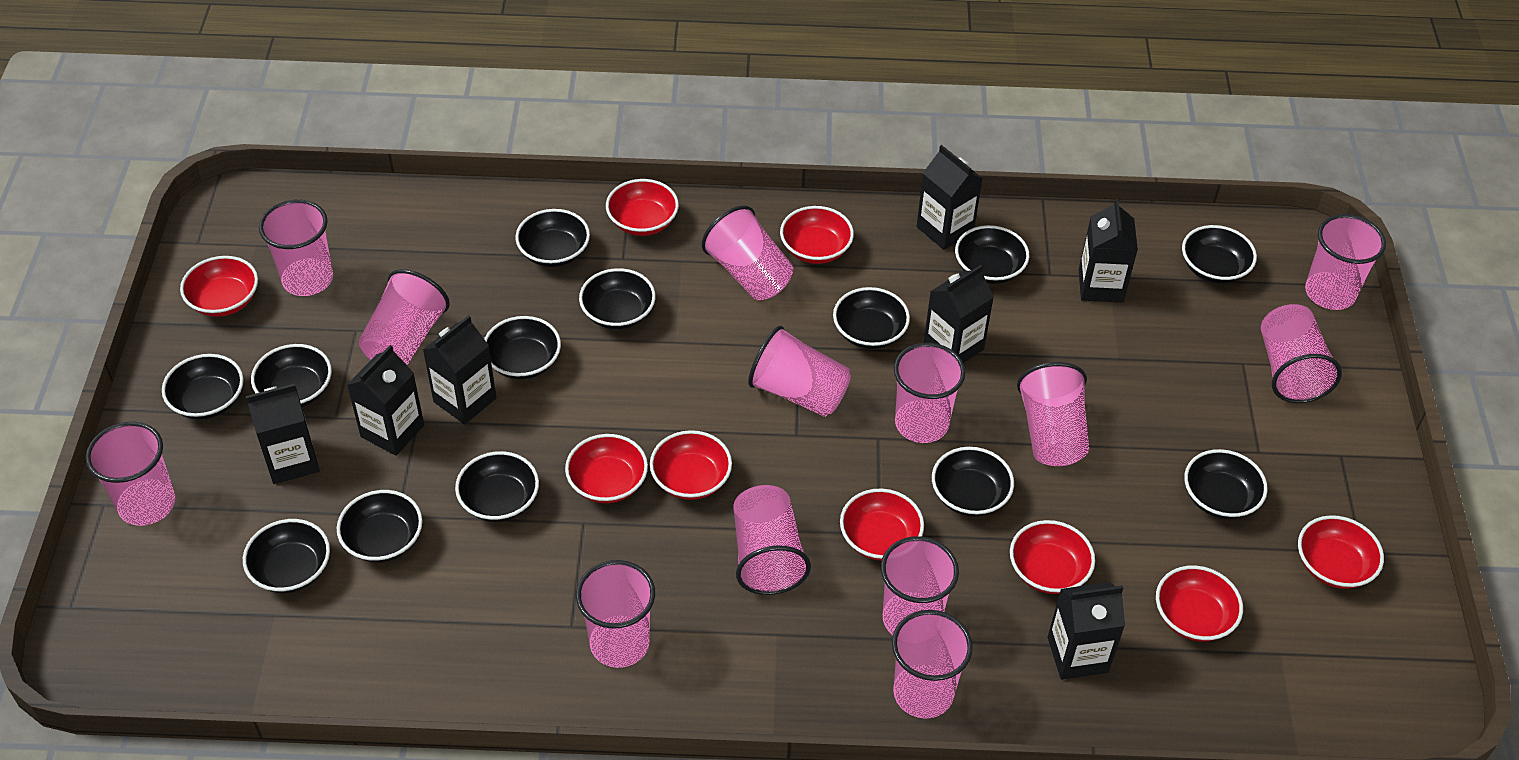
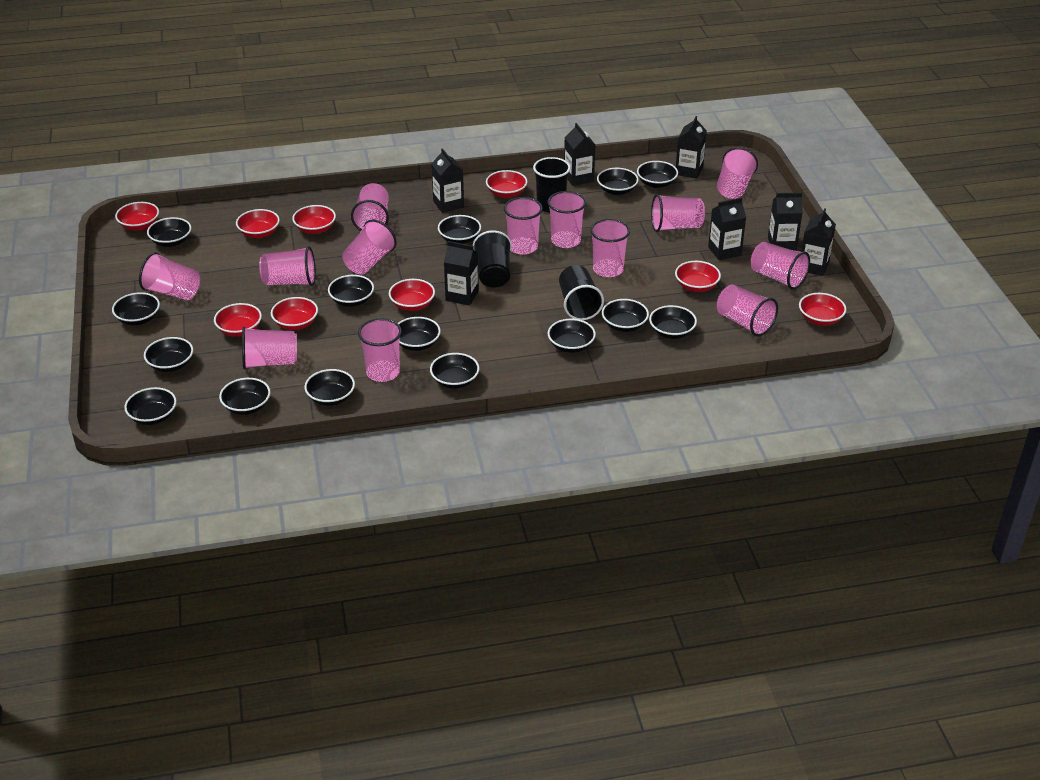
black bowl: [162,354,244,420] [243,519,330,593] [251,344,332,407] [337,490,422,562] [455,451,539,522] [484,316,561,380] [515,209,590,267] [579,268,656,329] [833,287,910,349] [932,447,1014,517] [955,225,1029,284] [1182,225,1257,284] [1184,449,1268,519] = 13 -> [112,292,160,325] [124,387,177,425] [144,337,193,372] [147,217,191,247] [219,378,271,415] [304,369,355,406] [328,275,374,307] [398,317,441,351] [430,353,479,389] [438,215,481,244] [548,319,596,353] [597,168,639,195] [602,299,649,332] [637,161,678,188] [649,305,697,339] = 15
black cup: none = 0 -> [473,230,512,288] [533,157,571,212] [559,265,604,320] = 3

